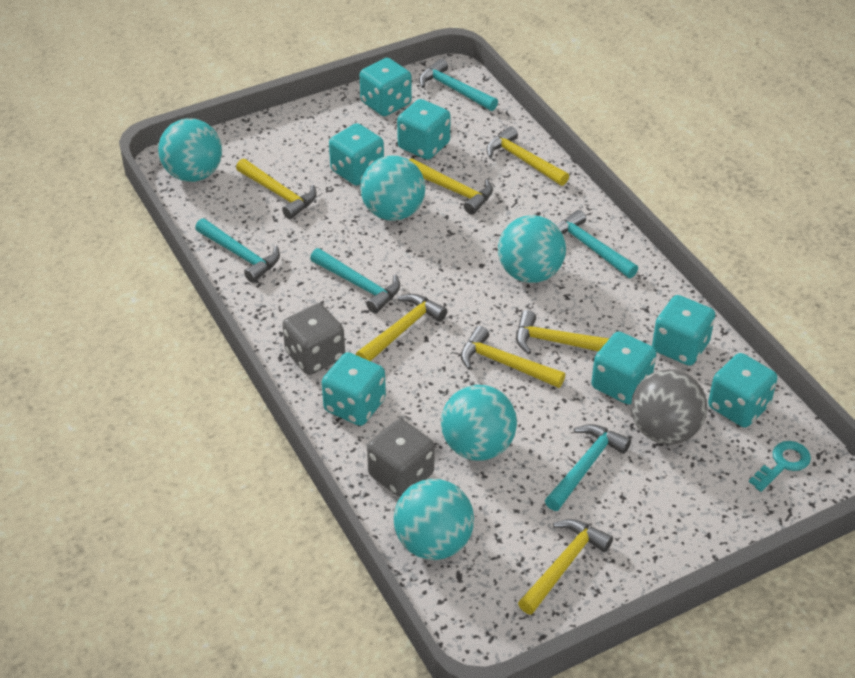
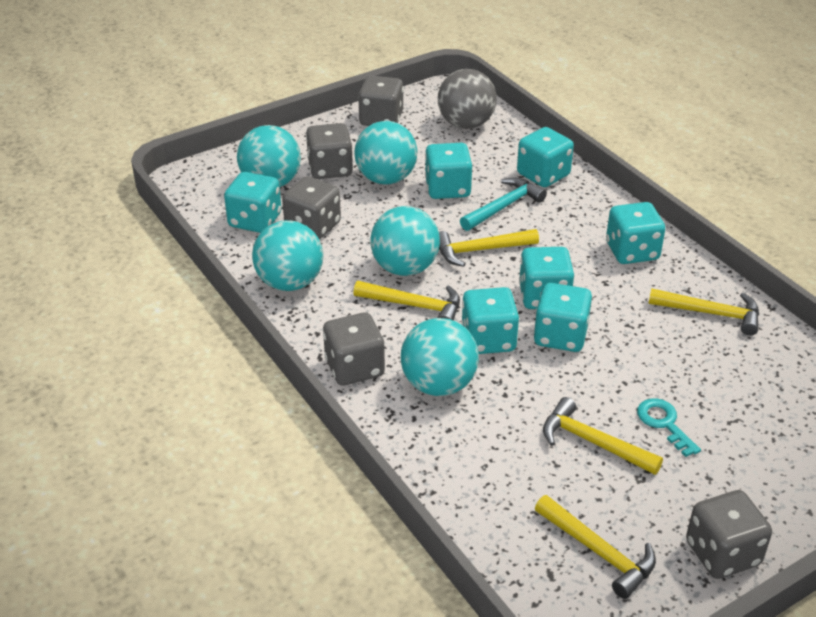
grey dice: [282,303,345,375] [367,419,434,497] = 2 -> [282,176,341,239] [306,123,353,179] [323,312,385,386] [358,76,404,126] [686,490,772,579] = 5
turquoise hammer: [195,218,280,283] [310,248,400,313] [419,59,498,111] [545,424,631,511] [557,210,638,278] = 5 -> [460,178,547,231] = 1
yellow hammer: [236,159,317,219] [356,294,447,361] [409,158,493,215] [461,326,565,388] [486,126,569,186] [516,310,610,354] [518,519,613,615] = 7 -> [354,281,460,321] [439,229,539,267] [535,495,656,599] [543,397,663,475] [648,288,759,336] = 5

